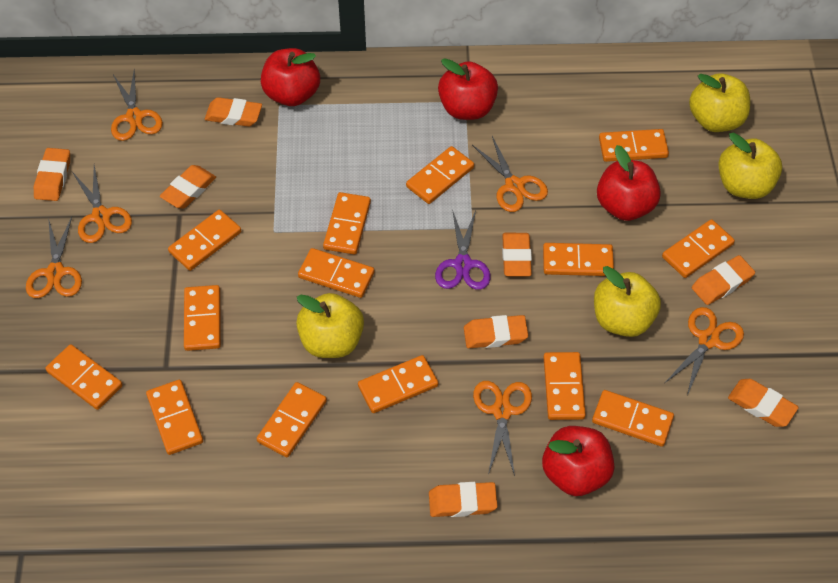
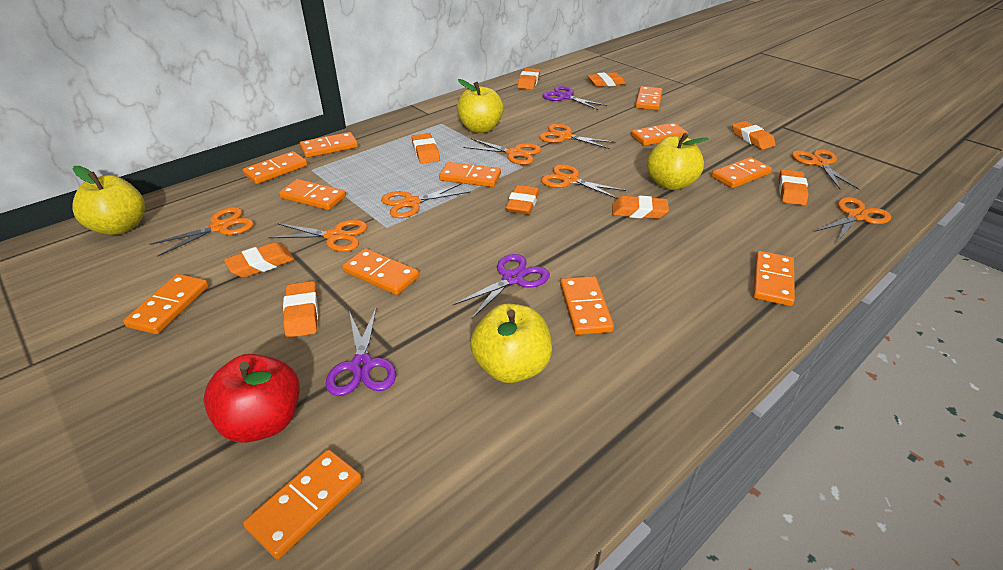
orange domino: [45,344,123,410] [146,380,203,455] [168,210,241,271] [184,285,221,351] [256,382,327,457] [298,248,375,298] [323,192,371,254] [358,355,438,413] [406,146,474,204] [543,243,614,276] [544,352,586,420] [592,390,674,447] [599,129,669,162] [662,219,735,278] = 14 -> [123,274,209,334] [243,151,307,184] [243,449,362,559] [279,179,346,210] [300,132,358,158] [342,248,419,295] [439,162,501,187] [560,276,614,335] [631,123,688,146] [635,86,663,110] [711,157,772,188] [753,251,795,306] = 12
orange eraser: [34,148,70,201] [160,165,216,209] [205,97,262,127] [429,482,497,517] [464,315,528,348] [502,233,532,276] [692,255,755,305] [728,379,799,427] = 8 -> [224,242,294,278] [283,281,318,338] [412,133,440,164] [506,185,539,215] [517,68,540,90] [587,72,626,87] [612,196,669,219] [732,121,776,150] [779,169,809,205] = 9
orange scissors: [26,217,82,298] [72,165,132,243] [111,69,163,141] [472,136,548,212] [473,381,532,476] [665,307,744,396] = 6 -> [149,207,254,257] [268,220,368,252] [381,183,470,218] [463,138,541,165] [539,124,615,149] [541,164,627,199] [792,149,860,190] [815,197,891,242] = 8
purple scissors: [435,209,491,290] = 1 -> [326,307,396,396] [453,254,550,318] [542,86,607,110] = 3
red apple: [261,48,320,106] [438,58,498,120] [542,426,615,496] [597,145,661,221] = 4 -> [203,354,300,443] = 1

